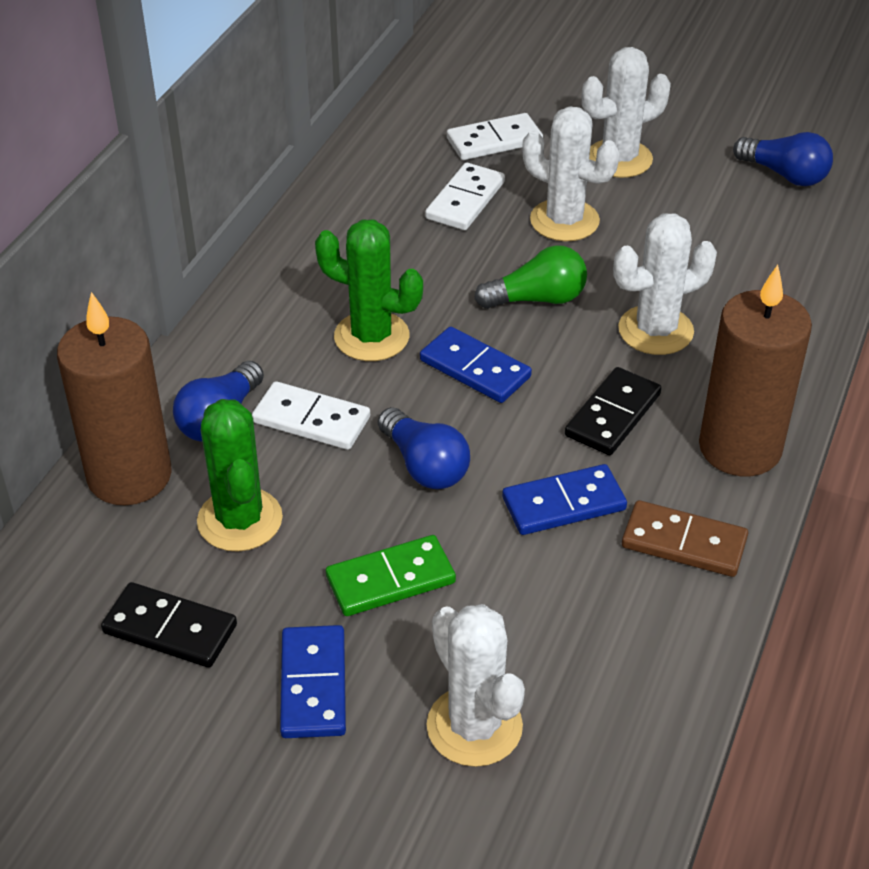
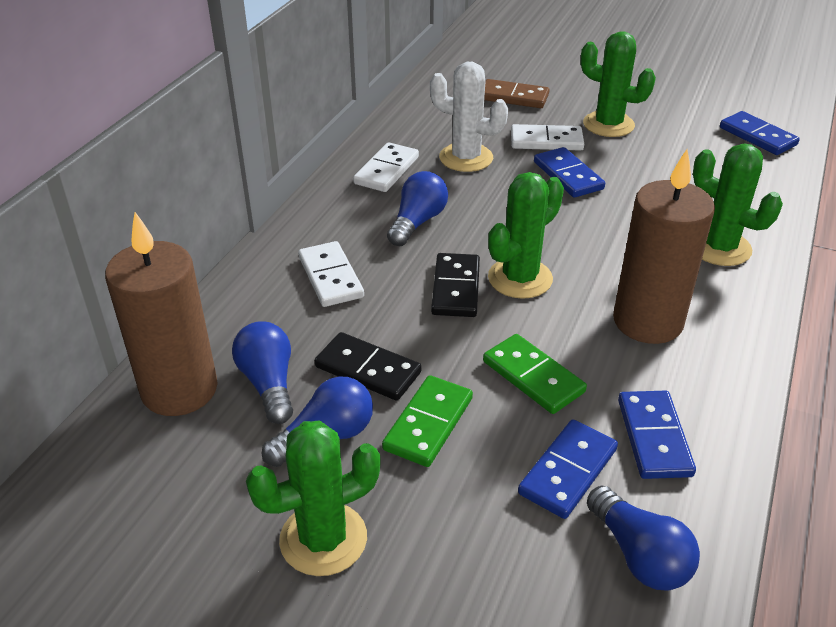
blue domino: [280,625,346,738] [420,326,532,403] [502,464,627,535] = 3 -> [518,419,618,519] [534,147,605,198] [618,391,696,479] [720,111,800,155] = 4
blue light bulb: [173,361,264,442] [378,407,470,489] [733,132,833,186] = 3 -> [232,322,293,424] [262,377,373,467] [387,171,448,246] [587,485,700,590] = 4
green cactus: [197,399,283,552] [315,220,423,361] = 2 -> [246,421,381,576] [488,172,564,299] [581,31,656,137] [693,144,783,266] = 4
green domino: [326,535,456,616] = 1 -> [382,375,473,467] [483,334,587,414] = 2
green light bulb: [474,245,587,309] = 1 -> none = 0
white cactus: [426,604,525,767] [522,107,619,241] [582,47,671,178] [613,213,717,355] = 4 -> [430,62,508,172] = 1

